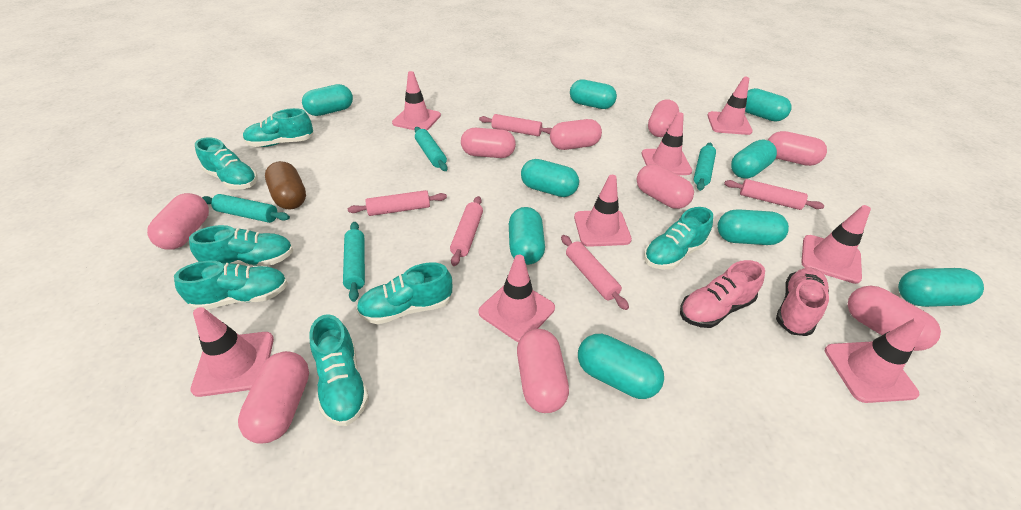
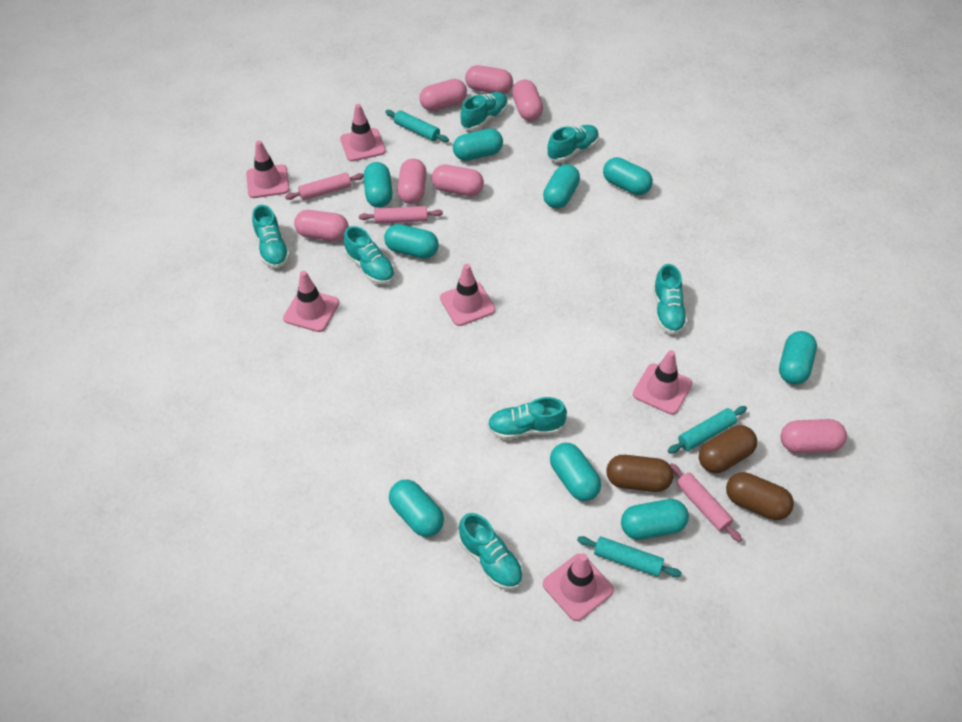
brown capsule: [265,161,306,210] = 1 -> [606,455,673,492] [699,425,757,473] [726,472,794,520] = 3
pink capsule: [147,193,209,250] [238,351,309,444] [461,128,516,158] [517,329,569,413] [550,119,602,150] [637,164,694,209] [648,99,679,137] [768,131,827,166] [848,286,941,351] = 9 -> [294,210,349,241] [397,159,427,204] [420,79,467,111] [432,165,484,196] [465,65,513,94] [512,80,543,121] [780,419,847,453] = 7
pink rolling pin: [348,190,447,216] [450,196,483,266] [479,114,552,136] [561,235,629,310] [724,179,824,210] = 5 -> [285,173,364,200] [359,206,443,224] [670,463,742,542] = 3
pink shoe: [680,260,765,328] [776,268,829,336] = 2 -> none = 0
pink traffic cone: [190,307,274,397] [392,71,441,130] [478,255,555,342] [574,175,632,247] [642,112,692,175] [707,77,753,135] [801,205,871,284] [825,317,926,403] = 8 -> [246,141,289,198] [283,271,339,332] [340,104,386,161] [440,264,496,326] [543,553,614,621] [633,350,692,415] = 6
turquoise rolling pin: [202,194,290,223] [343,222,365,302] [414,127,448,171] [694,143,716,191] = 4 -> [385,110,449,142] [577,536,682,577] [668,406,747,453] = 3

